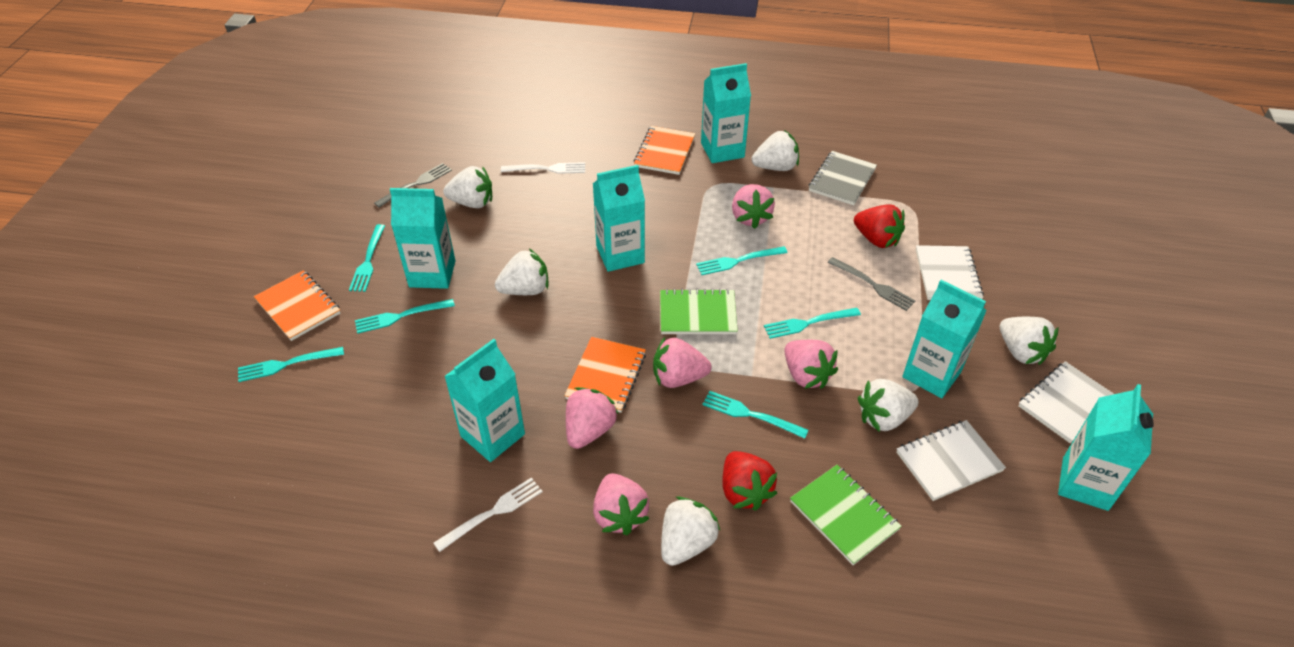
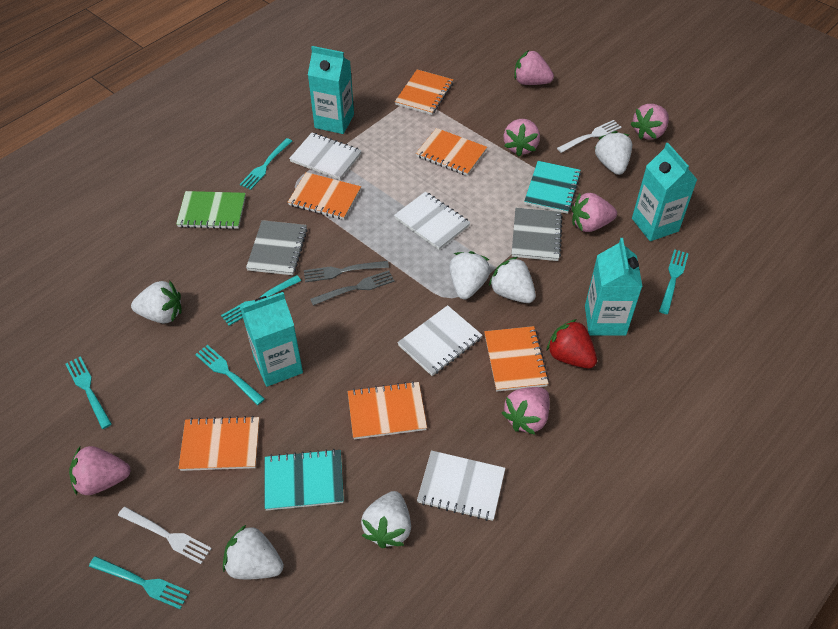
green notebook: [660,289,738,334] [790,465,902,565] = 2 -> [176,191,246,229] = 1
grey notebook: [809,151,877,205] = 1 -> [246,220,308,275] [512,208,563,261] = 2
orange notebook: [254,270,340,341] [564,337,646,413] [634,126,695,175] = 3 -> [178,416,260,471] [288,172,361,220] [348,381,427,439] [395,69,453,115] [416,128,487,176] [484,326,549,392] = 6
pink strawberry: [566,387,618,449] [593,473,650,535] [653,337,712,388] [732,184,775,229] [784,340,838,389] = 5 -> [69,446,131,495] [502,387,550,435] [504,119,540,157] [514,50,554,85] [572,193,617,232] [630,104,669,140] = 6
red strawberry: [722,451,777,511] [854,204,905,248] = 2 -> [546,319,597,368] = 1
turquoise carton: [390,188,455,289] [444,339,525,462] [593,165,645,272] [701,63,751,163] [902,280,987,398] [1058,384,1154,511] = 6 -> [241,292,303,387] [308,46,354,134] [585,238,643,336] [632,143,698,241] = 4
turquoise notebook: none = 0 -> [264,449,344,511] [524,161,581,214] = 2
white notebook: [896,420,1006,501] [916,245,984,300] [1018,361,1114,443] = 3 -> [289,133,362,180] [394,192,471,250] [397,305,482,376] [417,450,505,521] = 4

